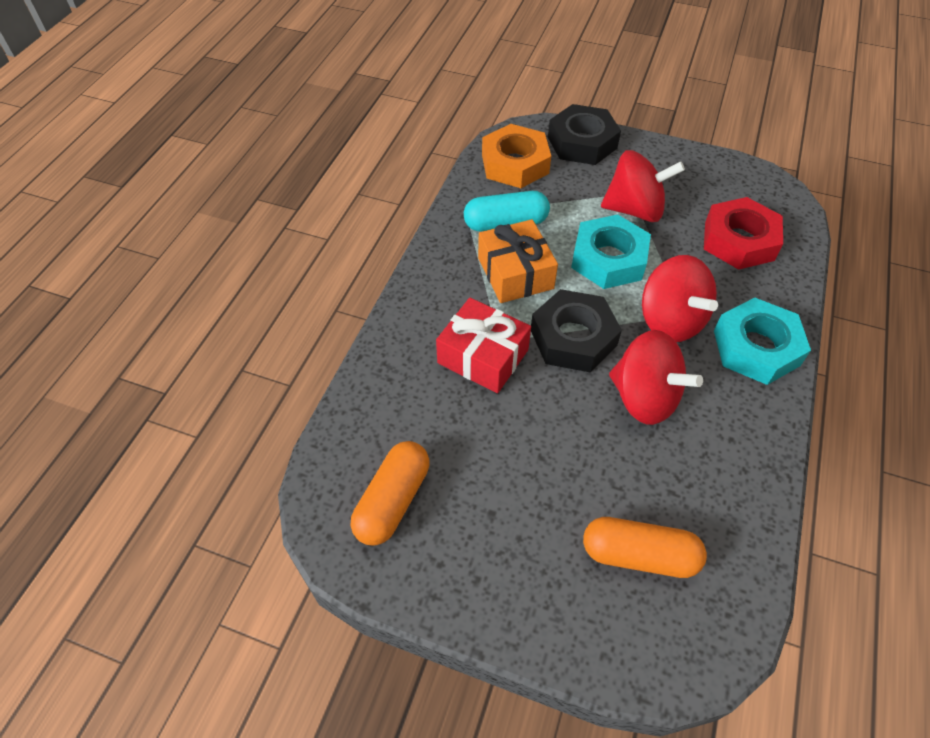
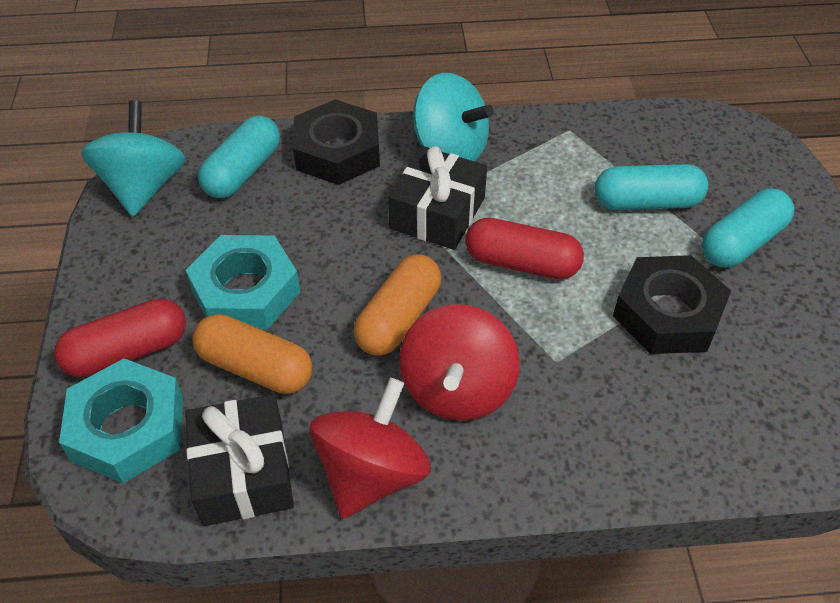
black gift: none = 0 -> [185,394,294,526] [388,146,487,250] = 2
orange gift: [478,219,558,303] = 1 -> none = 0
orange nut: [482,124,551,188] = 1 -> none = 0
red capsule: none = 0 -> [54,298,186,378] [465,218,584,279] = 2
red gift: [436,298,531,393] = 1 -> none = 0
red nut: [704,197,783,270] = 1 -> none = 0
red spinning top: [601,150,685,222] [609,330,703,425] [642,255,718,342] = 3 -> [310,378,431,519] [400,304,520,421] = 2
turquoise capsule: [464,191,550,231] = 1 -> [198,115,280,198] [595,164,708,210] [702,189,794,268] = 3
turquoise spinning top: none = 0 -> [81,100,186,217] [413,73,494,162] = 2

